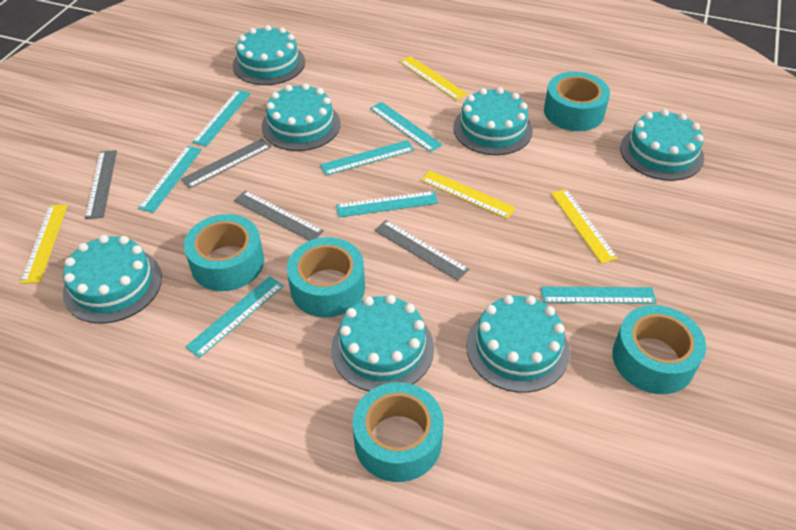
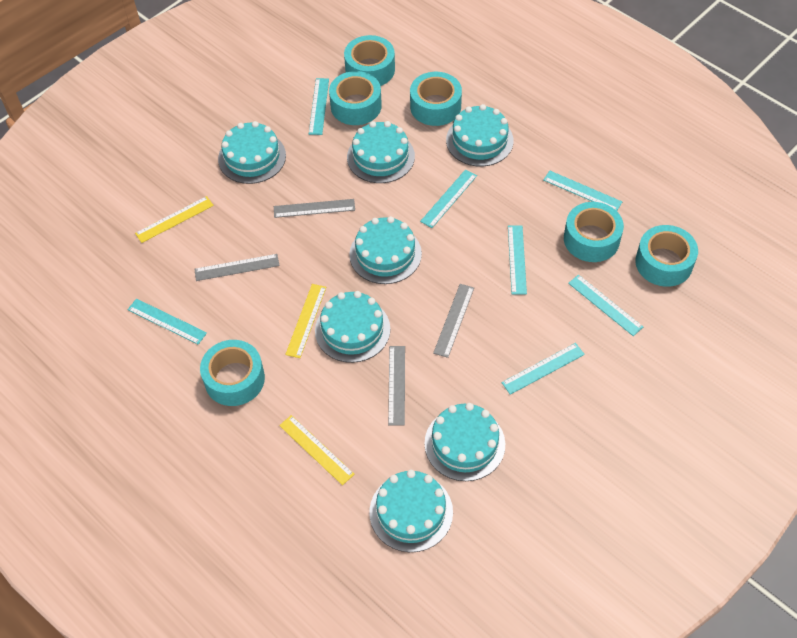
turquoise tape: [184,214,264,291] [287,237,365,317] [353,382,444,482] [544,72,610,131] [612,305,706,394] = 5 -> [200,340,265,406] [329,71,382,125] [344,35,395,86] [410,72,462,126] [564,202,624,262] [635,225,698,287] = 6
yellow ruler: [20,205,68,284] [400,56,468,101] [421,170,516,219] [551,189,618,264] = 4 -> [135,196,214,243] [279,415,354,485] [285,284,326,358] = 3

